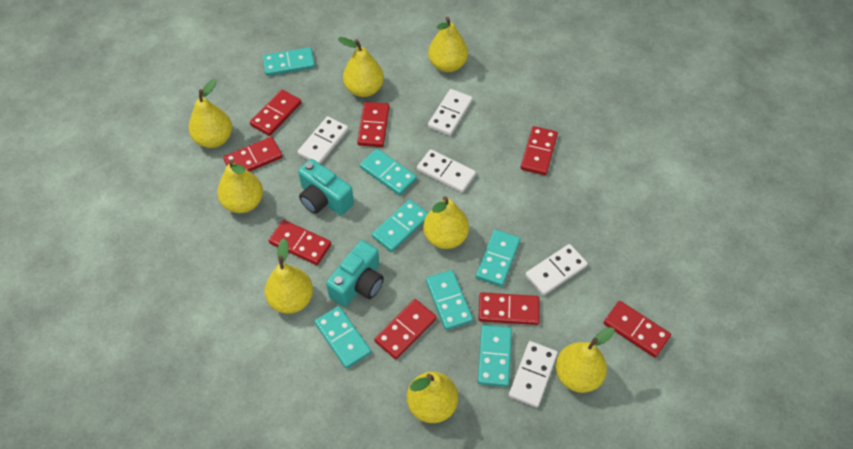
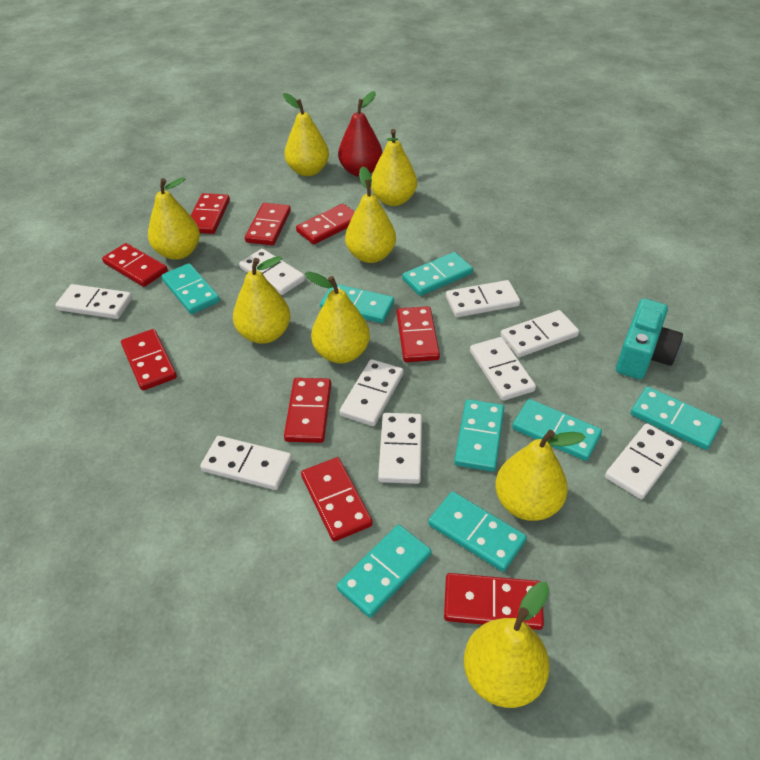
red domino: [223,137,283,172] [250,90,301,136] [269,220,331,265] [357,102,390,147] [374,299,436,359] [478,293,539,325] [520,126,558,175] [604,301,671,358] = 8 -> [102,243,168,287] [121,329,177,391] [190,193,230,234] [245,203,291,245] [284,378,331,443] [296,204,355,244] [301,457,373,541] [397,306,440,362] [444,573,544,630] = 9
red pear: none = 0 -> [338,91,382,177] = 1
turquoise camera: [298,159,354,215] [326,240,384,307] = 2 -> [616,299,683,380] = 1
turquoise domino: [263,47,315,76] [314,306,371,369] [360,149,417,195] [372,199,428,252] [426,270,473,330] [476,229,520,287] [477,325,512,387] = 7 -> [161,263,220,314] [320,284,394,323] [337,525,432,618] [402,252,473,296] [428,491,527,572] [454,399,504,472] [512,399,602,461] [631,387,722,450] = 8
white domino: [298,116,348,164] [417,149,476,193] [428,89,473,136] [509,341,558,408] [525,244,588,295] = 5 -> [55,284,132,319] [200,436,292,490] [239,249,305,295] [340,359,403,426] [378,413,422,484] [446,280,520,317] [470,337,536,401] [500,310,579,357] [605,423,682,499] = 9

